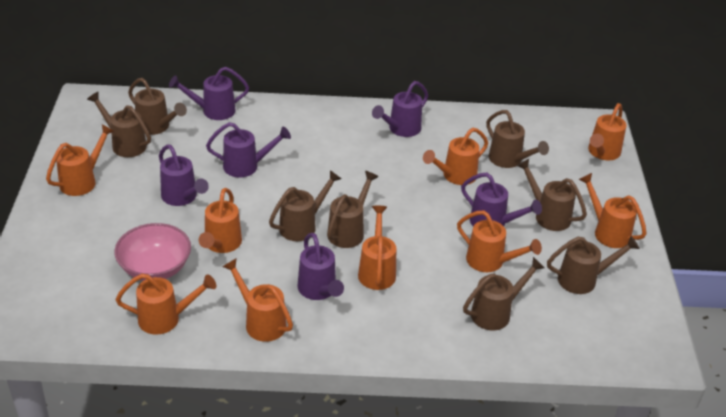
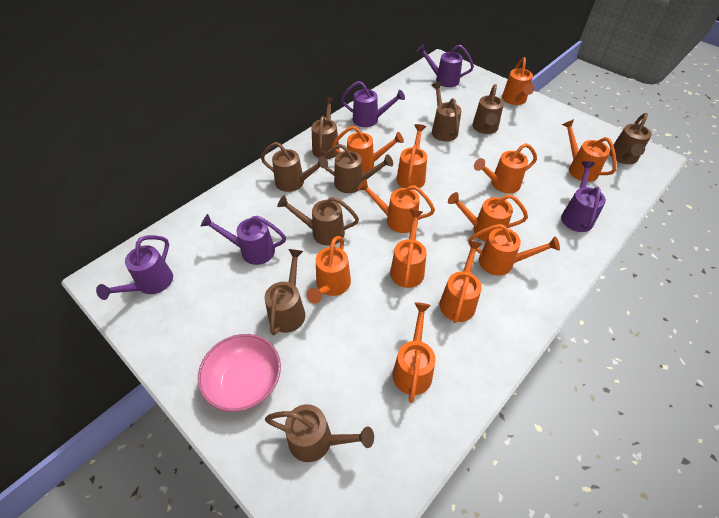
brown watering can: [87,92,151,157] [128,78,187,135] [269,170,341,241] [327,171,379,248] [463,257,545,330] [486,110,549,168] [517,159,587,231] [547,236,640,294] = 8 -> [261,142,328,192] [265,249,305,335] [265,404,374,462] [277,195,359,246] [312,97,339,159] [324,144,393,193] [432,82,461,141] [472,84,504,134] [610,113,652,164] = 9
orange watering can: [46,124,114,196] [116,274,216,335] [199,188,242,253] [222,259,293,342] [358,206,396,290] [423,128,488,185] [457,210,542,272] [579,173,647,248] [588,103,626,160] = 9 -> [306,236,351,304] [332,126,404,173] [357,179,435,233] [390,210,426,288] [392,302,436,403] [397,124,427,190] [439,240,482,323] [448,192,528,242] [469,224,560,276] [474,143,537,193] [502,57,534,105] [562,119,617,182] = 12
purple watering can: [159,145,209,206] [169,67,249,120] [206,122,291,178] [298,233,344,300] [372,81,428,137] [461,173,542,226] = 6 -> [96,235,173,300] [201,214,286,265] [341,81,405,127] [416,44,474,87] [561,161,606,232] = 5

